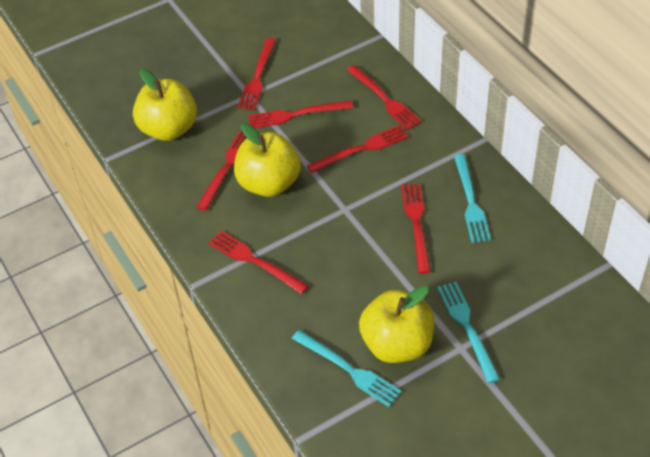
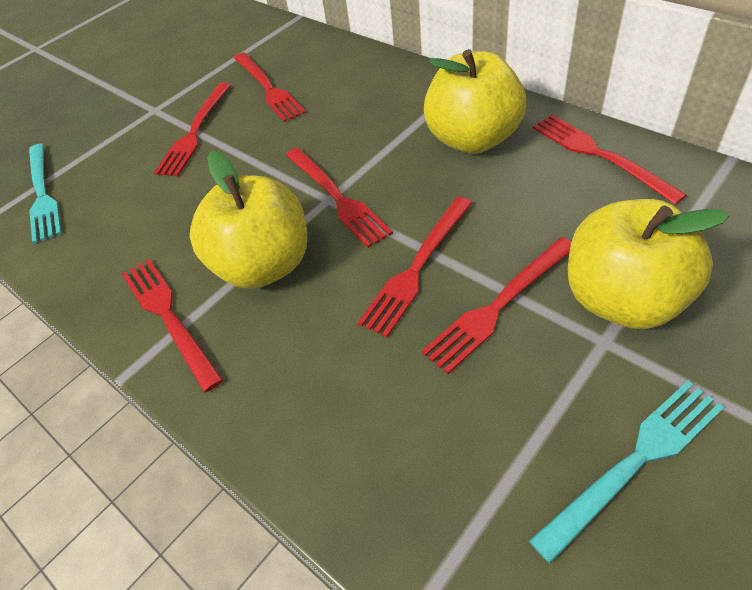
turquoise fork: [292,330,402,407] [437,282,500,383] [454,154,491,243] = 3 -> [29,143,62,244] [529,381,724,564] = 2

